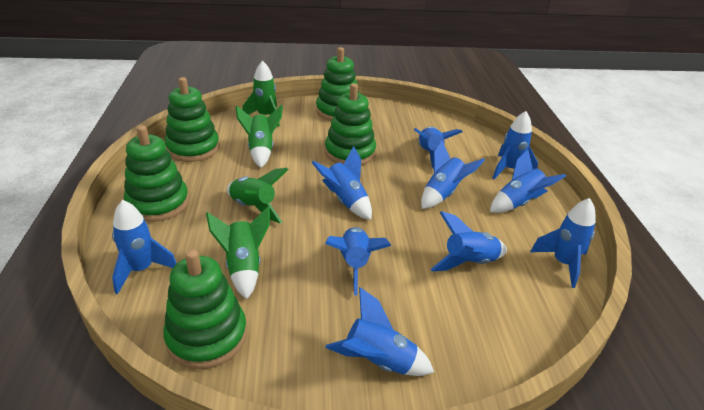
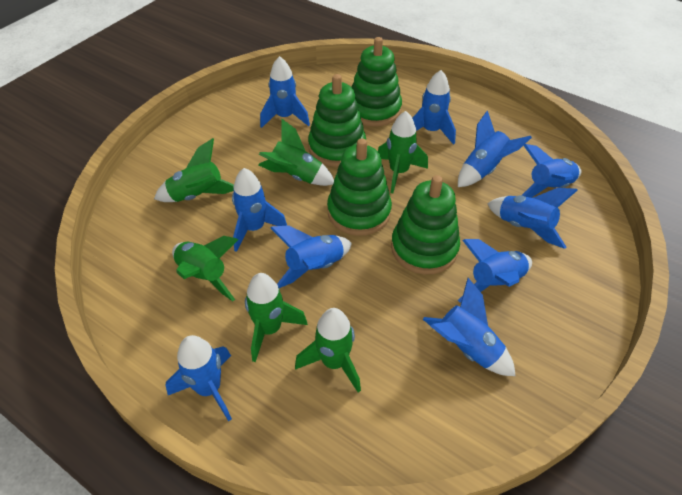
green rocket: [206,206,270,300] [227,168,289,224] [235,105,283,168] [242,61,280,127] = 4 -> [154,138,234,202] [172,236,239,301] [245,273,308,362] [259,119,334,186] [295,308,361,393] [378,111,428,193] = 6
green stacking toy: [124,125,189,222] [163,249,247,369] [165,77,220,162] [316,47,359,121] [325,83,376,165] = 5 -> [308,74,366,167] [327,138,392,236] [352,37,402,127] [391,175,460,274] = 4

